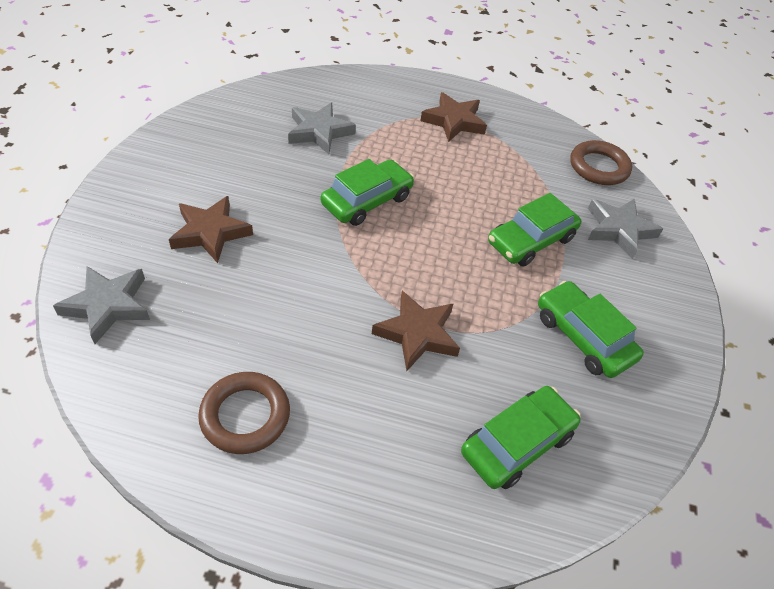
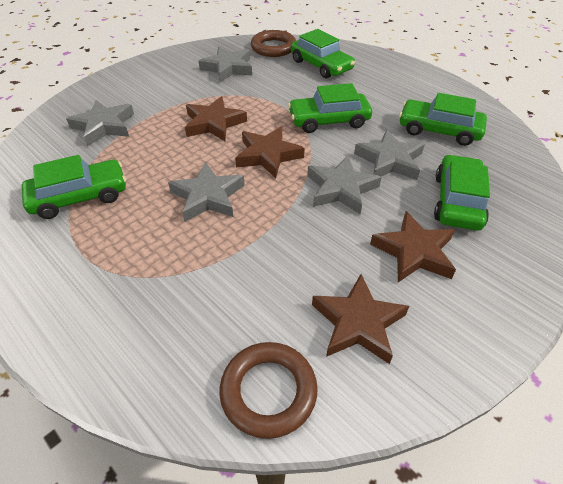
brown star: [169,196,253,263] [372,291,460,371] [421,92,487,142] = 3 -> [185,96,247,141] [235,126,305,178] [312,274,409,364] [370,211,456,282] = 4
green car: [321,159,414,226] [461,386,581,489] [488,193,581,267] [538,281,644,378] = 4 -> [22,155,126,219] [288,83,372,133] [291,29,355,79] [399,93,487,146] [434,154,490,231] = 5
grey star: [53,266,150,344] [288,102,356,154] [588,198,663,259] = 3 -> [66,100,134,146] [168,162,245,222] [198,47,252,82] [307,156,382,214] [354,130,425,180] = 5

